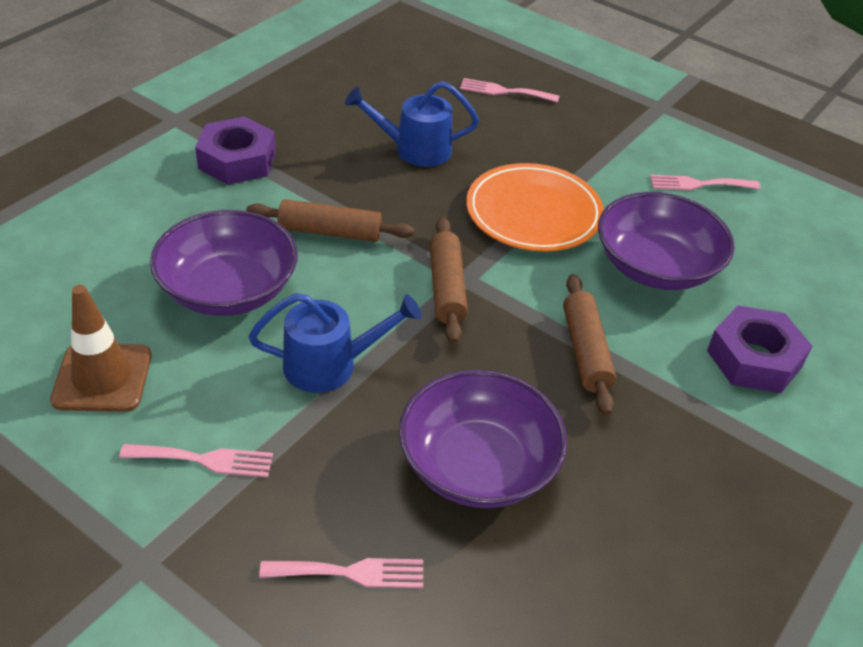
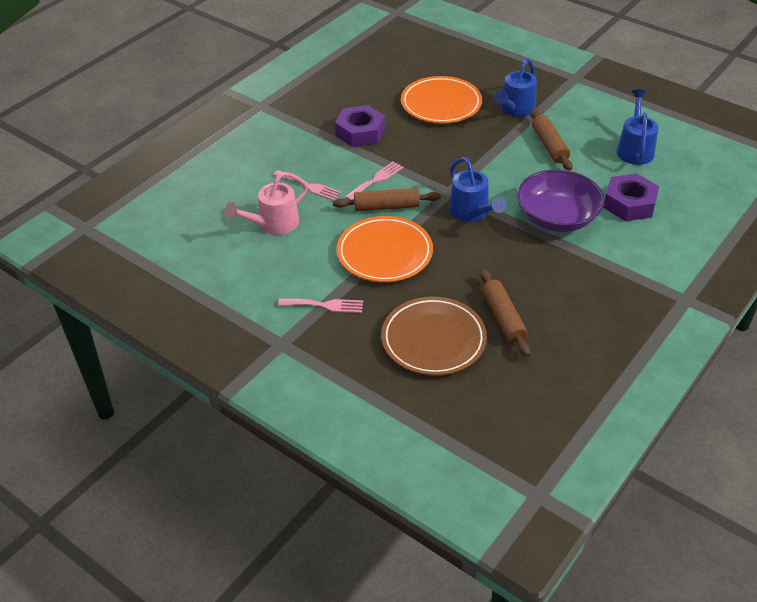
blue watering can: [249,293,422,393] [345,81,479,167] = 2 -> [449,157,507,222] [495,58,537,117] [617,89,658,165] = 3
brown plate: none = 0 -> [381,297,487,376] = 1
brown traffic cone: [50,285,152,412] = 1 -> none = 0
orange plate: [466,163,604,252] = 1 -> [337,216,433,282] [401,76,482,123] = 2
pink fork: [119,444,273,477] [259,558,423,588] [460,78,559,103] [650,175,760,191] = 4 -> [274,170,341,201] [278,299,363,313] [345,161,403,199] = 3
pink watering can: none = 0 -> [224,172,308,235] = 1
purple bowl: [150,210,298,316] [399,370,567,508] [598,192,735,290] = 3 -> [517,169,605,232] = 1

